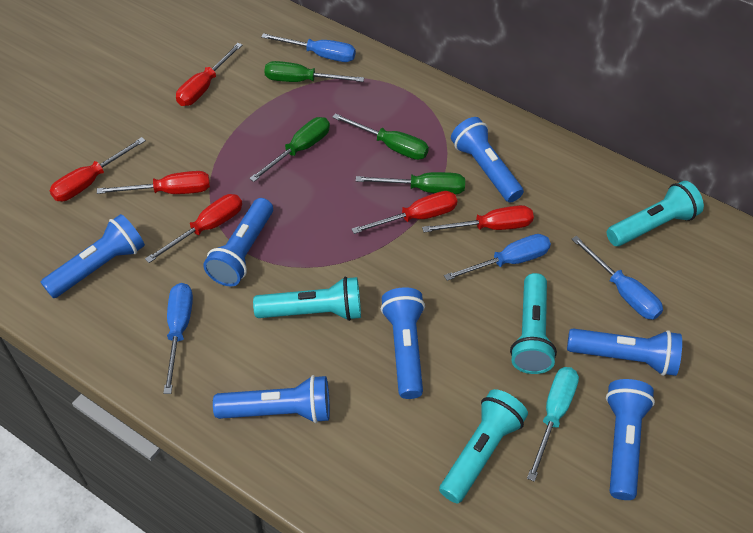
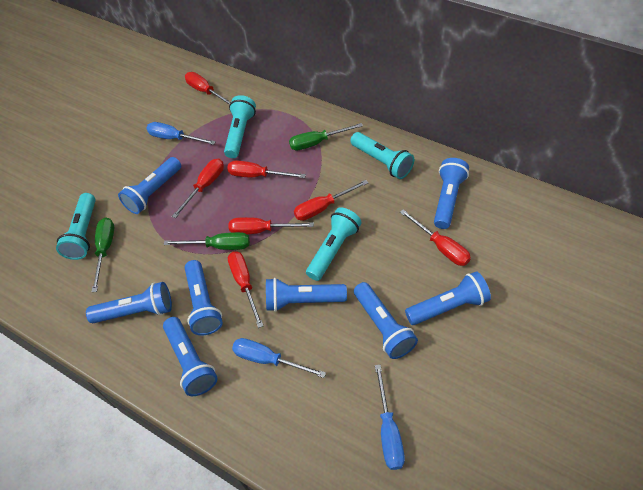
blue flashlight: [41,214,145,298] [203,198,273,287] [213,375,330,423] [381,287,425,399] [451,117,524,203] [567,329,682,376] [606,379,655,500] = 7 -> [86,282,172,323] [118,157,181,214] [163,317,218,396] [185,260,223,335] [266,278,347,312] [354,282,418,359] [405,271,491,325] [434,158,469,229] = 8
blue screwdriver: [163,283,193,394] [261,33,356,62] [444,234,551,281] [572,236,663,320] = 4 -> [146,122,216,145] [232,338,326,378] [375,364,405,470] = 3
green screwdriver: [249,117,330,182] [264,61,364,82] [332,113,429,160] [356,172,465,194] = 4 -> [92,217,114,292] [164,232,250,250] [289,123,363,150] = 3
red screwdriver: [50,137,146,201] [97,171,210,194] [145,194,242,263] [176,43,242,106] [351,191,457,234] [422,205,534,232] = 6 -> [172,159,224,218] [185,72,231,105] [227,160,306,178] [228,251,263,328] [229,217,314,234] [294,180,368,221] [400,209,471,266] = 7
turquoise screwdriver: [527,367,579,482] = 1 -> none = 0

